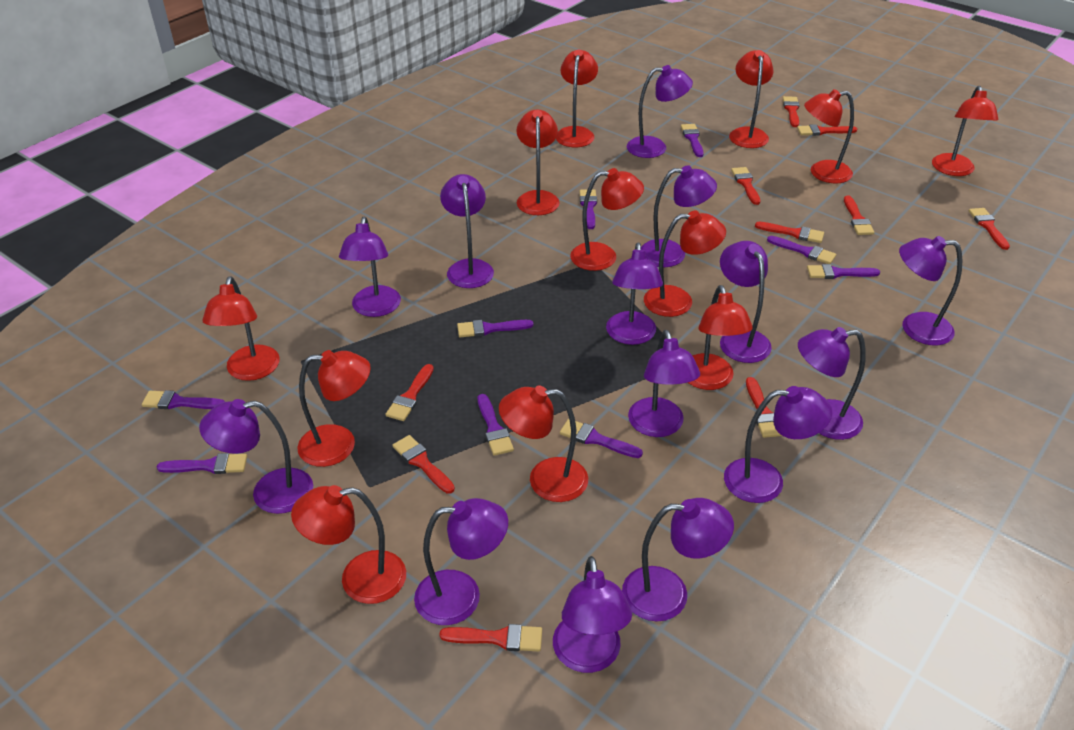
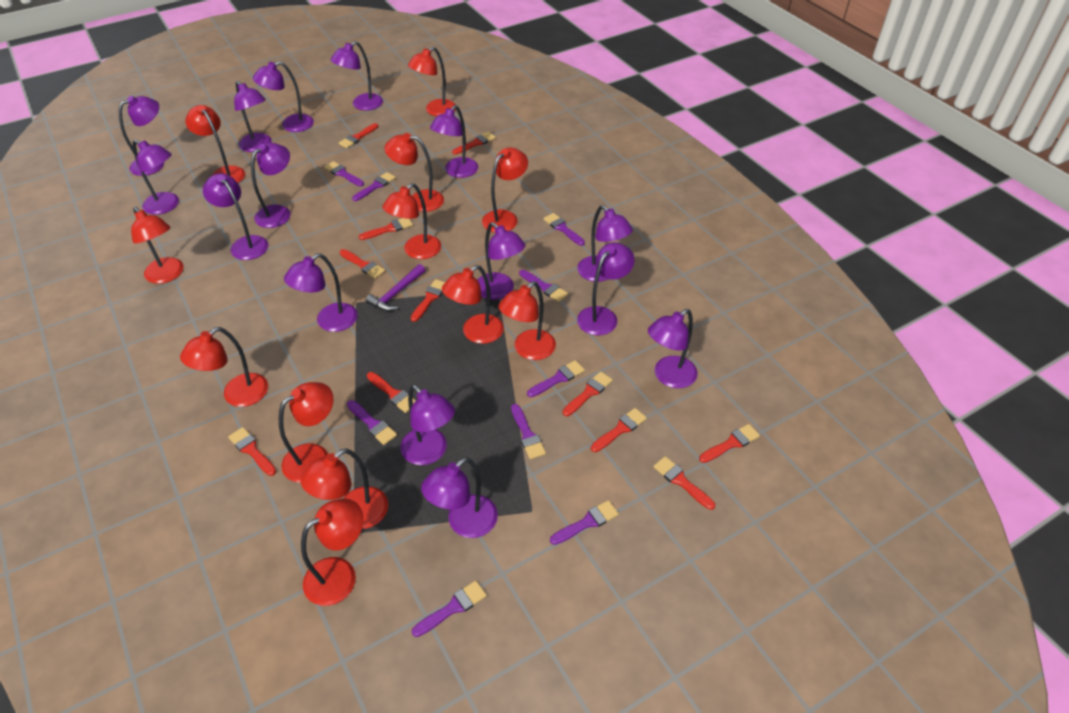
purple hammer: none = 0 -> [365,264,425,311] = 1
purple lamp: [199,399,313,514] [339,217,401,317] [414,498,508,625] [440,174,494,288] [553,556,632,673] [606,242,663,345] [622,498,734,621] [627,65,693,158] [628,330,700,437] [641,165,717,267] [720,241,772,363] [724,386,832,503] [798,327,866,440] [899,236,962,345] = 14 -> [119,96,164,176] [133,140,179,215] [203,173,268,260] [234,81,272,152] [251,143,291,228] [253,61,314,132] [284,253,358,332] [330,41,383,111] [401,385,455,465] [421,457,498,538] [430,105,478,178] [478,222,525,300] [577,205,633,282] [577,242,635,335] [648,309,698,388] = 15
red brush: [385,364,434,421] [392,435,455,494] [439,624,542,651] [731,167,760,205] [746,377,782,438] [755,222,824,243] [783,96,800,127] [797,124,857,136] [844,195,874,235] [969,208,1010,250] = 10 -> [228,427,276,476] [339,123,379,148] [340,249,385,279] [359,218,413,240] [367,372,416,413] [411,279,445,322] [452,132,496,155] [563,371,613,416] [591,408,647,452] [653,456,715,510] [699,424,760,463] = 11

